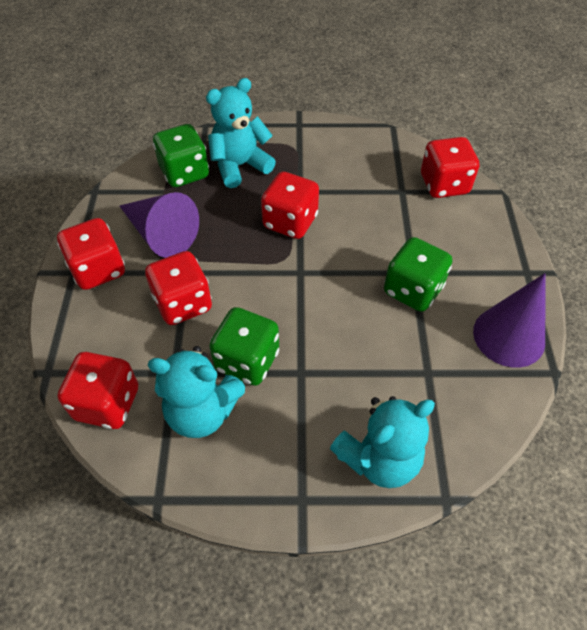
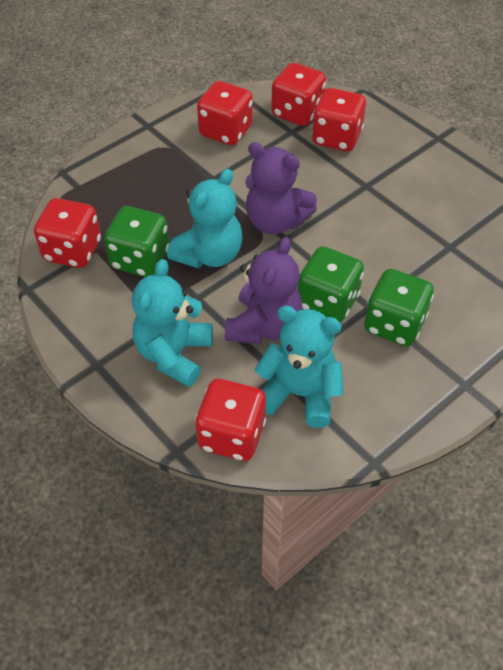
purple cone: [120,192,199,258] [473,273,545,368] = 2 -> none = 0
purple teddy bear: none = 0 -> [225,237,303,344] [245,142,317,234] = 2

